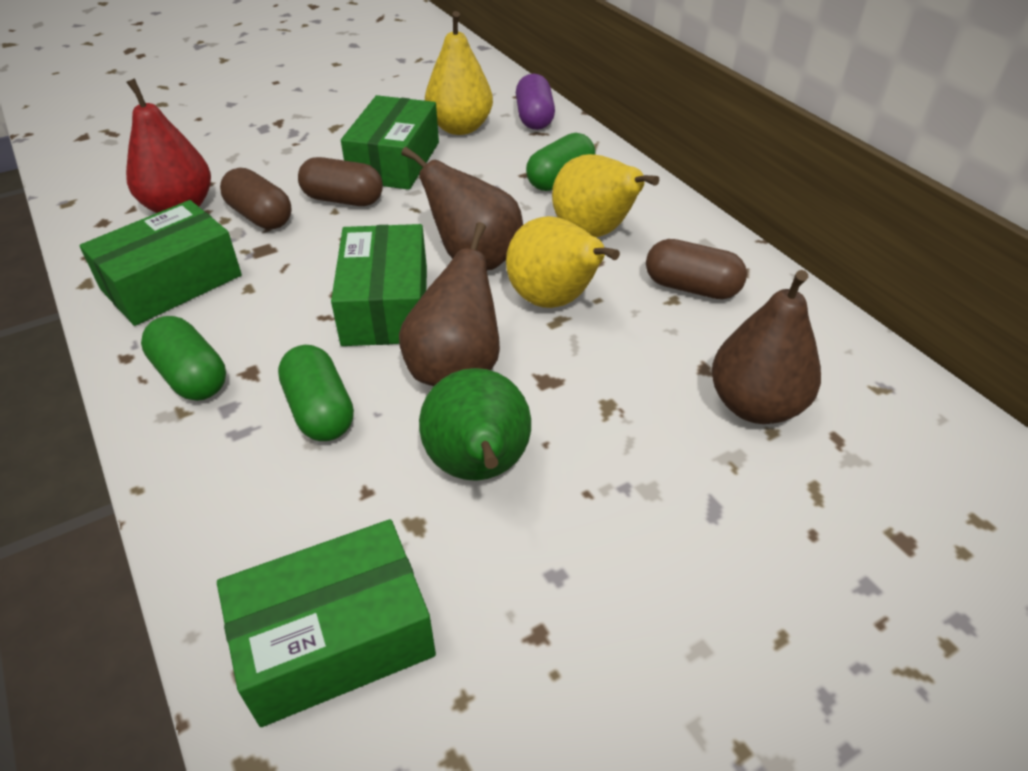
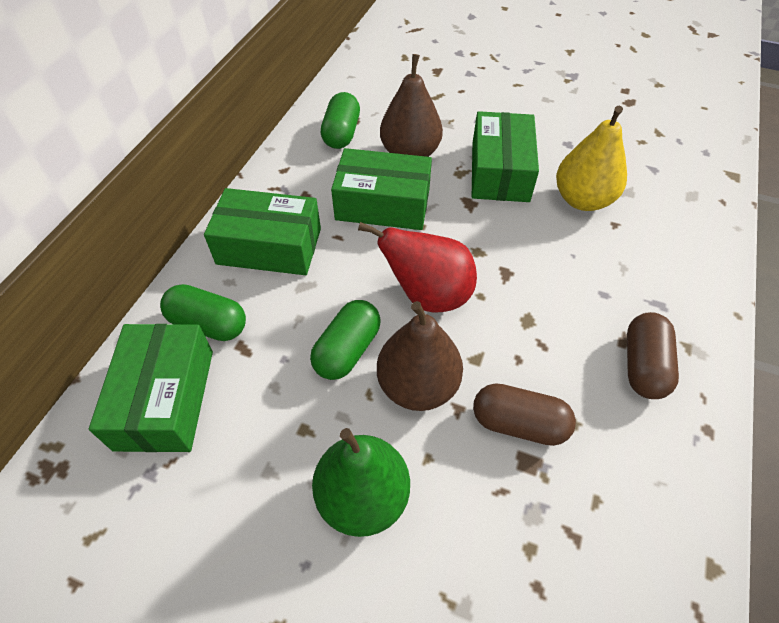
brown capsule: [220,168,292,229] [298,157,383,206] [646,239,747,299] = 3 -> [473,383,576,446] [627,312,679,399] = 2
brown pear: [399,222,500,386] [401,147,523,270] [712,270,821,424] = 3 -> [377,301,463,411] [380,54,443,157] = 2
purple capsule: [516,74,555,130] = 1 -> none = 0
yellow pear: [425,11,493,135] [506,216,620,308] [552,154,659,237] = 3 -> [556,106,627,211] = 1

